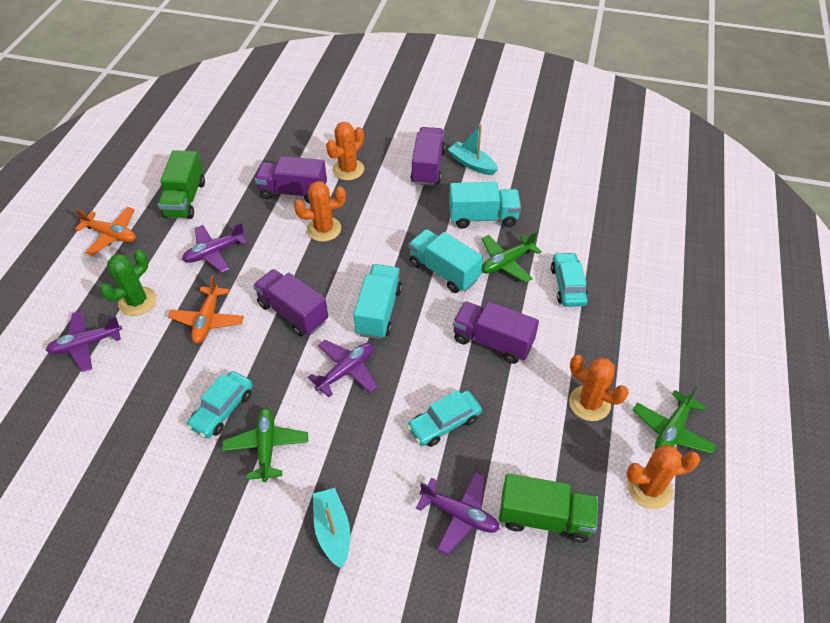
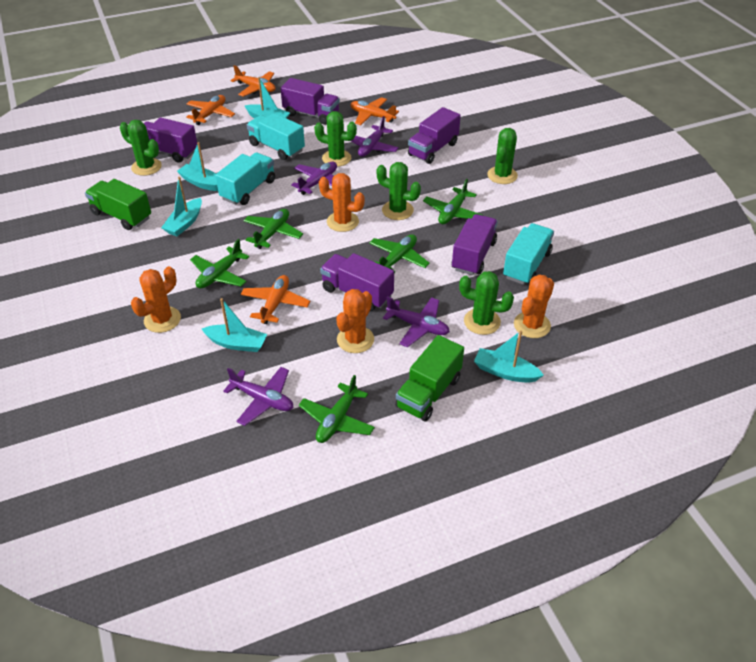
green cactus: [100,250,156,316] = 1 -> [120,120,162,176] [314,111,357,167] [376,162,421,220] [459,271,514,335] [487,128,518,184] = 5
green plane: [222,408,308,482] [482,231,542,283] [633,386,716,454] = 3 -> [190,239,249,289] [243,209,303,249] [299,375,375,443] [369,234,430,273] [423,179,482,224] = 5
orange plane: [75,207,136,256] [168,276,244,343] = 2 -> [186,95,235,125] [231,65,276,97] [241,275,310,324] [350,97,399,125] = 4
purple truck: [253,269,328,337] [255,156,327,203] [411,127,446,186] [453,301,539,364] = 4 -> [144,117,197,163] [280,78,340,125] [320,253,394,311] [408,107,461,164] [452,214,498,275] = 5
turquoise boat: [313,488,350,569] [448,124,498,175] = 2 -> [161,176,202,236] [177,142,218,191] [202,298,267,352] [244,77,290,118] [474,331,544,383] = 5
turquoise car: [187,371,253,438] [407,390,482,447] [551,252,588,307] = 3 -> none = 0

